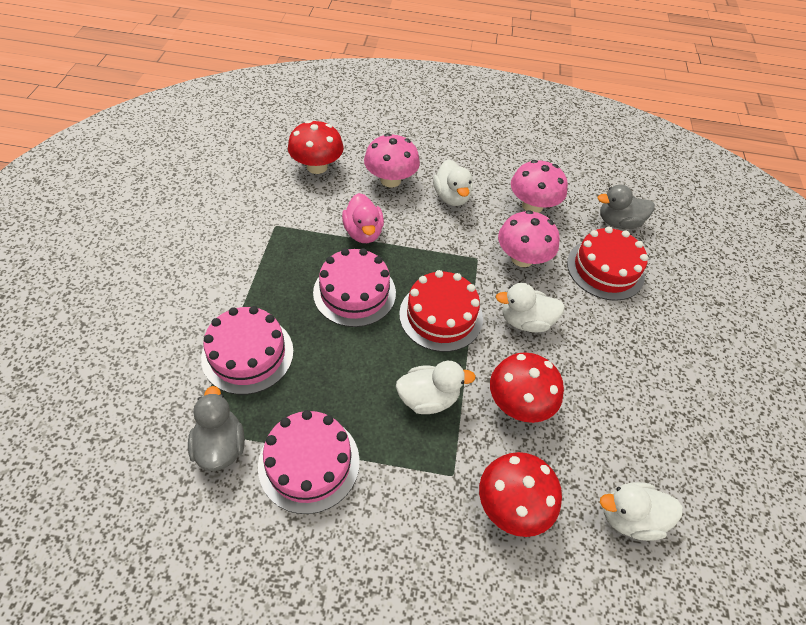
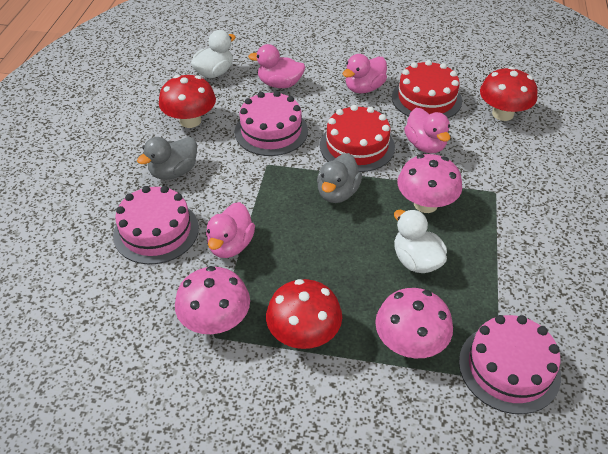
pink duck: [342,193,384,243] = 1 -> [206,202,255,258] [248,44,305,88] [343,54,387,93] [404,108,450,154] = 4
white duck: [396,361,476,414] [433,159,473,206] [496,283,565,333] [600,482,683,541] = 4 -> [191,30,236,78] [394,210,447,273] = 2

